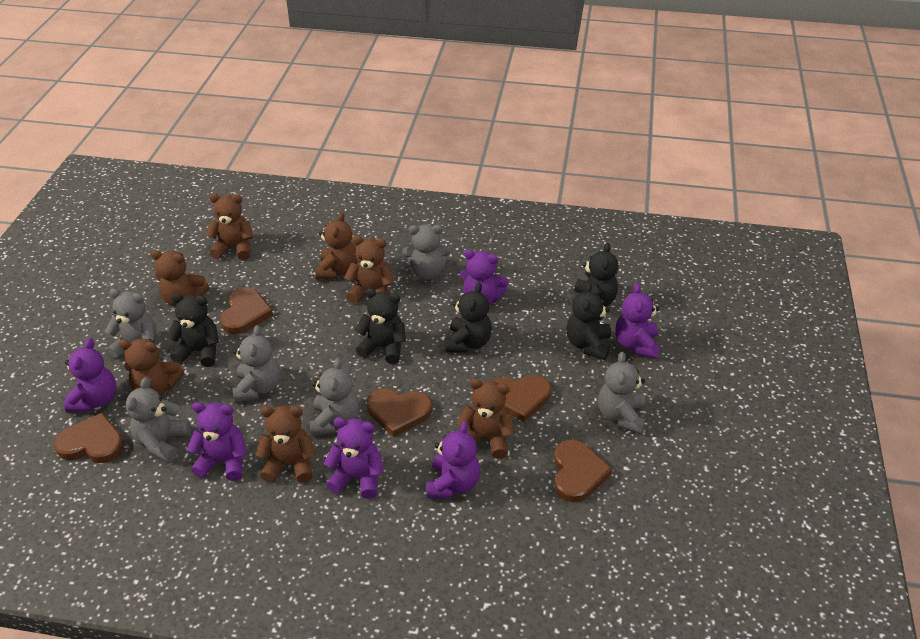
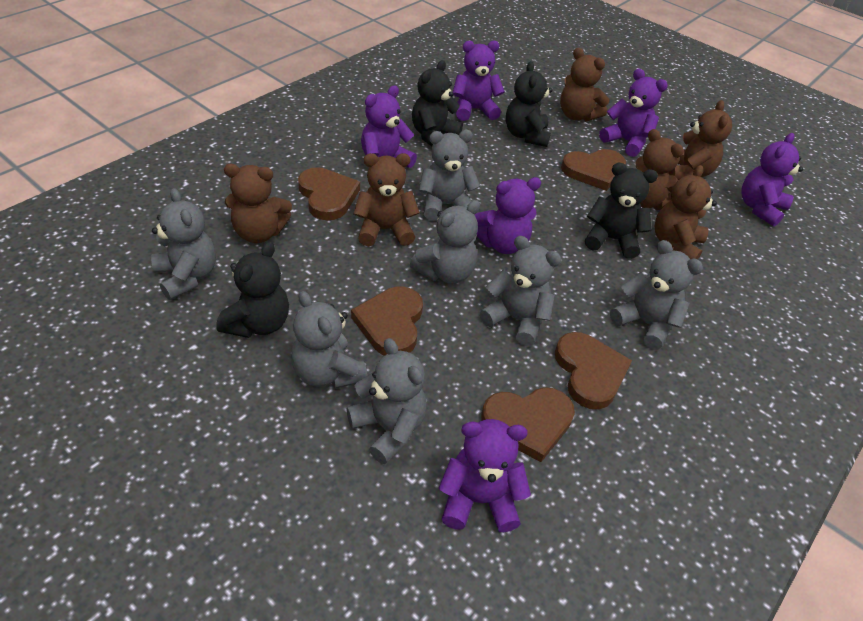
black teddy bear: [167,293,219,367] [355,288,406,364] [445,282,492,352] [566,282,611,360] [573,243,619,307] = 5 -> [216,242,289,338] [412,60,463,146] [506,61,552,147] [585,163,658,259] = 4
brown teddy bear: [118,339,184,395] [150,250,209,307] [206,193,253,260] [255,406,316,483] [315,212,357,280] [344,236,394,304] [457,379,514,459] = 7 -> [224,164,292,243] [353,153,420,246] [560,48,609,121] [636,129,684,210] [655,165,717,260] [668,100,732,180] = 6
grey teddy bear: [105,289,156,359] [126,377,190,462] [232,325,280,403] [309,358,359,436] [402,224,451,280] [598,352,645,434] = 6 -> [151,188,216,300] [291,291,368,389] [346,338,427,464] [410,200,480,284] [419,130,480,221] [480,236,562,346] [610,240,703,350] = 7

